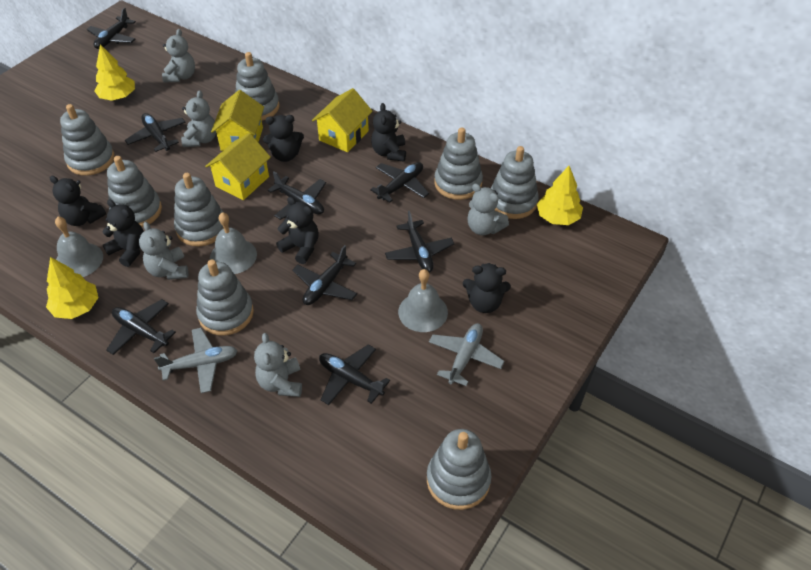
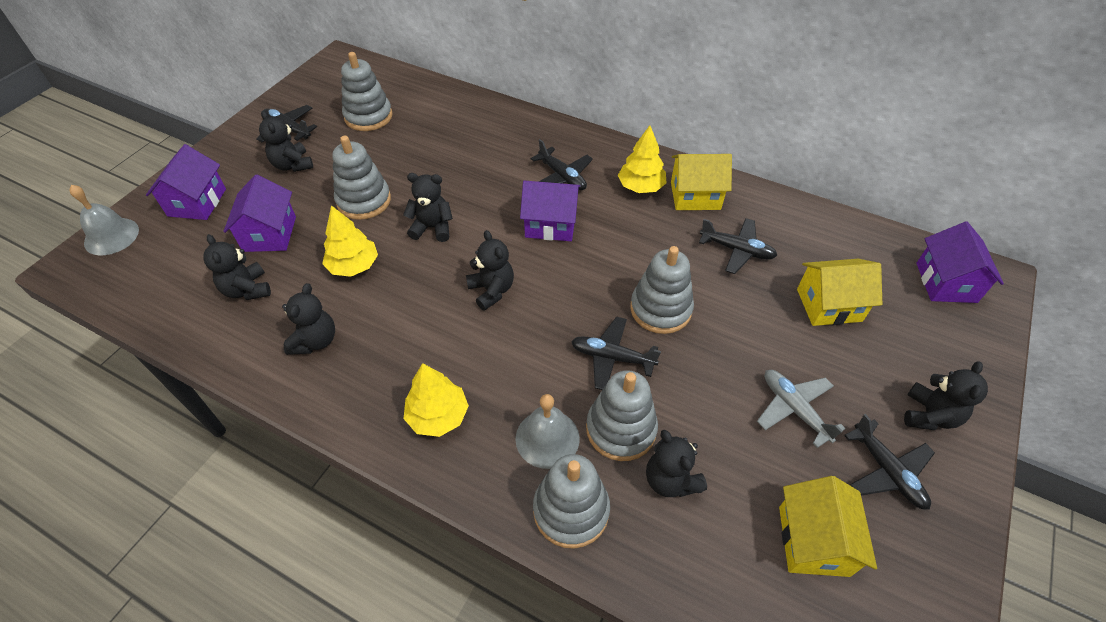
black plane: [86,7,136,49] [106,299,176,355] [125,113,186,152] [268,171,326,220] [292,245,357,305] [319,344,390,405] [370,162,429,203] [385,211,454,272] = 8 -> [256,105,317,142] [531,139,593,190] [571,317,661,390] [699,218,777,274] [844,414,935,510] = 5
black teddy bear: [50,176,106,226] [102,199,144,267] [263,115,304,162] [276,197,319,264] [371,103,406,162] [463,263,511,313] = 6 -> [203,234,271,300] [259,111,313,172] [282,283,335,355] [403,173,453,242] [466,230,514,311] [646,430,707,497] [904,361,988,430] = 7
grey bell: [55,217,103,277] [210,212,257,274] [398,269,448,332] = 3 -> [69,185,139,256] [515,394,580,469] = 2
grey plane: [154,328,238,393] [429,323,504,386] = 2 -> [757,370,845,448] = 1
grey stacking toy: [60,104,115,176] [107,156,162,227] [174,173,224,246] [196,260,254,336] [235,52,280,120] [427,429,491,510] [434,127,483,200] [491,146,539,219] = 8 -> [332,136,391,220] [341,52,392,131] [533,454,610,549] [586,370,658,461] [630,246,694,334] = 5
grey teddy bear: [139,222,188,280] [162,29,195,83] [181,90,216,147] [254,333,302,397] [467,184,509,235] = 5 -> none = 0
purple house: none = 0 -> [146,144,226,220] [223,175,296,252] [520,181,580,241] [916,222,1004,303] = 4

